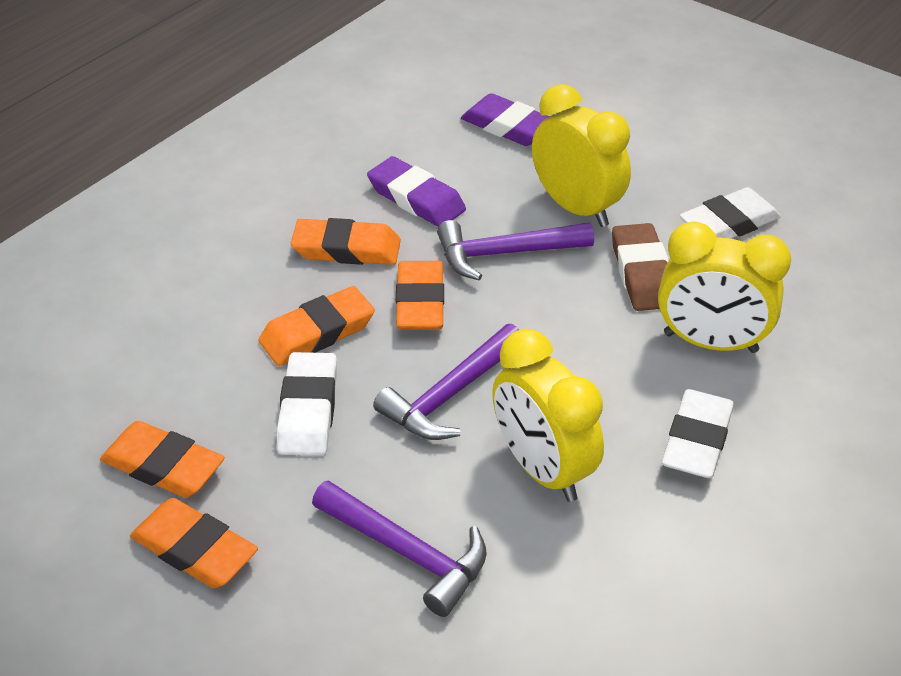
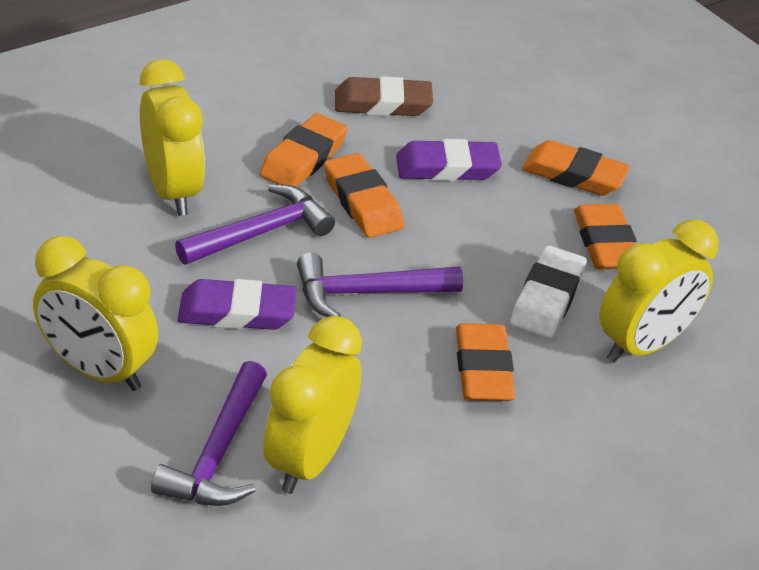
white eraser: [277,352,337,456] [662,389,734,478] [679,187,781,239] = 3 -> [510,245,586,339] = 1
yellow clock: [492,329,604,502] [532,84,631,227] [658,221,791,353] = 3 -> [33,236,158,391] [140,59,205,216] [263,316,362,494] [599,220,718,363] = 4

